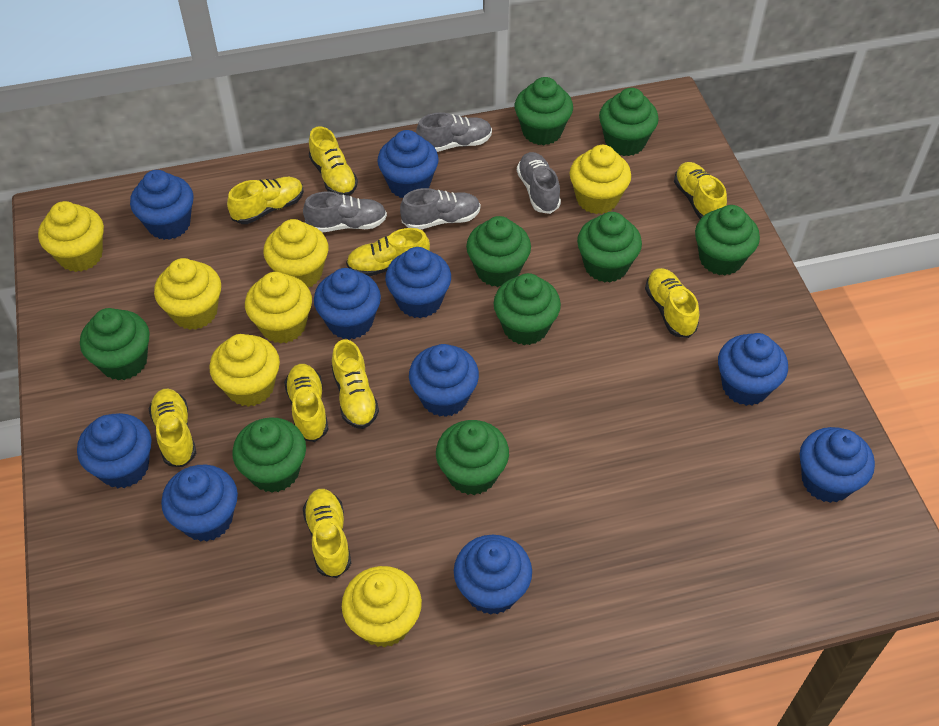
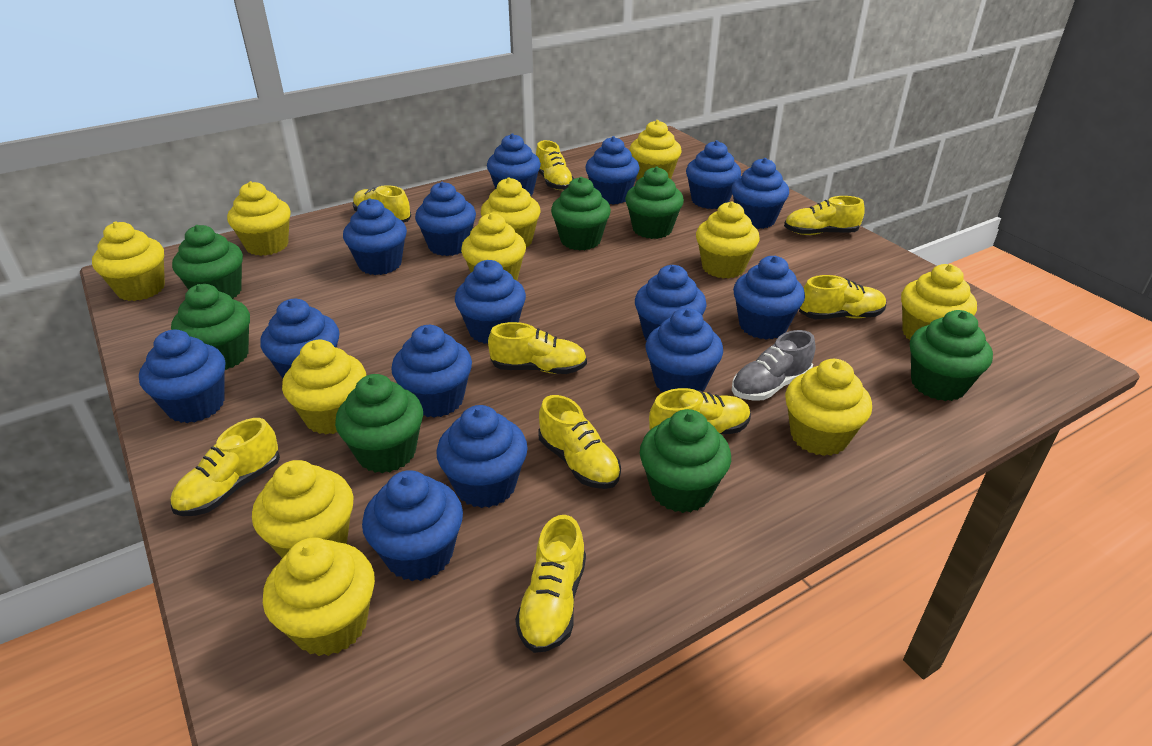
blue cupcake: [77,413,152,488] [130,170,194,240] [161,465,238,542] [314,268,381,340] [377,130,438,198] [385,247,451,318] [409,344,479,417] [454,535,532,615] [718,333,788,406] [800,427,875,503] = 10 -> [139,330,225,423] [260,299,339,378] [343,198,407,275] [362,470,463,581] [391,325,472,418] [415,182,476,256] [437,405,528,508] [455,260,526,344] [487,133,541,196] [585,136,640,205] [635,265,707,341] [645,308,723,392] [686,140,741,209] [731,158,789,229] [733,256,805,340] = 15
green cupcake: [80,308,150,380] [232,417,306,493] [436,420,509,495] [466,216,531,287] [493,273,561,345] [515,77,573,145] [577,212,642,283] [599,88,659,156] [695,205,760,276] = 9 -> [171,284,250,370] [172,225,243,299] [335,374,423,473] [551,177,611,251] [625,167,684,239] [640,409,731,513] [910,310,993,401] = 7
grey shoe: [303,191,387,232] [400,188,481,230] [416,112,492,152] [517,152,561,214] = 4 -> [732,330,816,401] = 1
yellow cupcake: [38,201,104,272] [154,258,221,330] [209,334,280,407] [245,272,312,344] [263,219,328,288] [342,566,422,648] [569,145,631,214] = 7 -> [92,221,165,301] [227,181,291,256] [252,460,354,558] [263,537,375,656] [282,340,366,434] [461,213,526,281] [481,177,541,247] [630,120,681,180] [696,202,760,279] [785,359,872,456] [901,264,977,340] = 11

